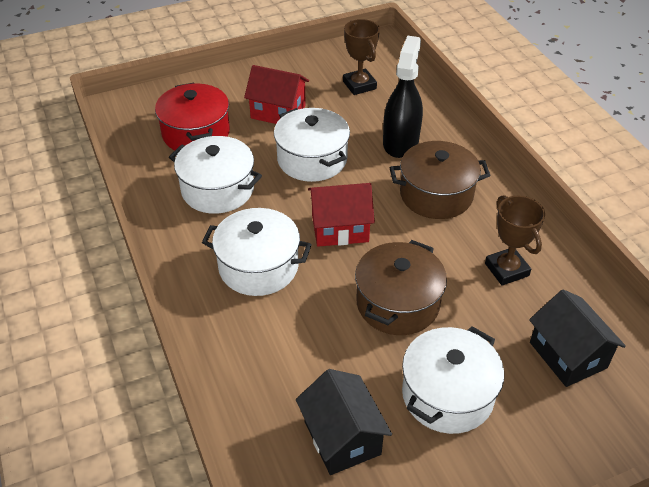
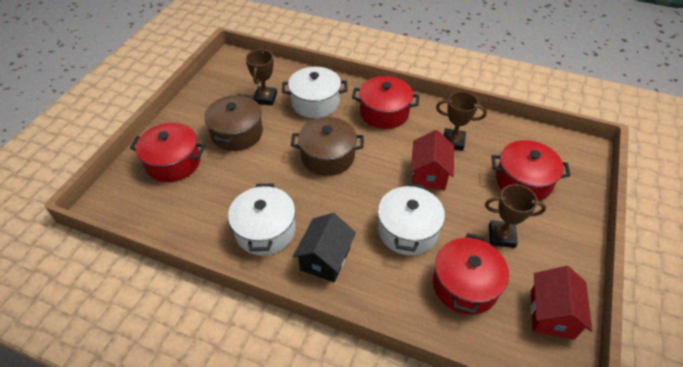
black house: [296,369,392,475] [529,289,626,387] = 2 -> [293,213,356,282] = 1
black spray bottle: [383,35,423,158] = 1 -> none = 0
brown trophy: [343,19,380,95] [485,195,545,286] = 2 -> [246,49,277,106] [436,91,487,151] [485,184,546,248] = 3
red pot: [155,83,230,150] = 1 -> [130,123,205,182] [352,76,420,129] [433,233,509,315] [492,140,571,201] = 4
white pot: [169,136,262,214] [202,208,312,296] [274,108,350,182] [402,326,504,434] = 4 -> [228,184,296,256] [282,67,348,118] [378,183,445,255] = 3

